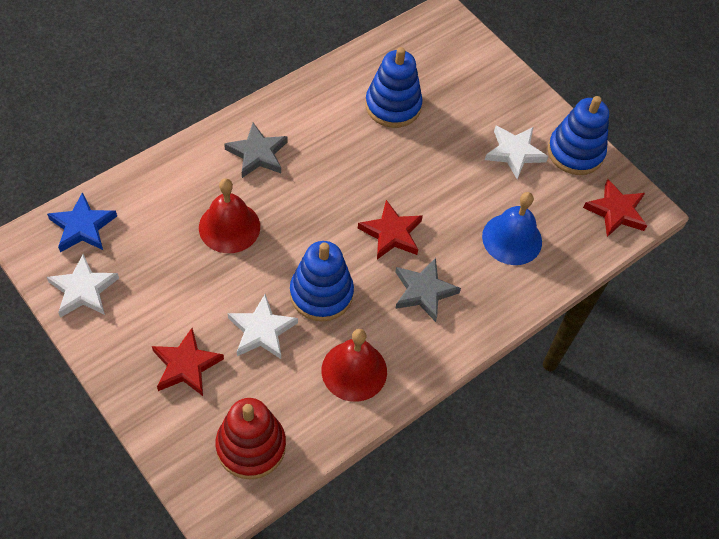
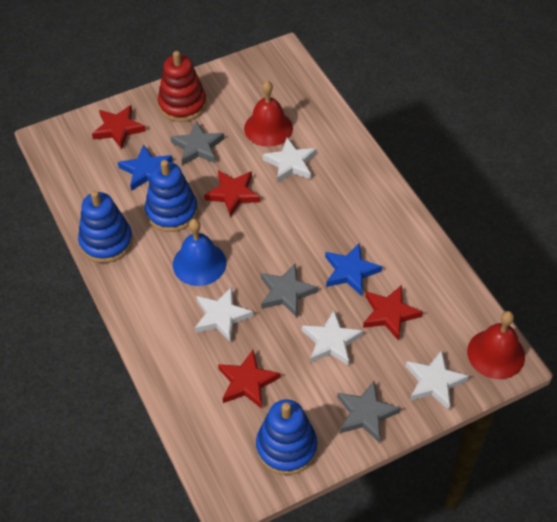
blue star: [47,192,117,252] = 1 -> [118,144,173,191] [325,243,382,296] = 2
grey star: [224,123,288,178] [395,258,461,322] = 2 -> [170,121,224,165] [261,264,318,317] [337,381,401,443] = 3
red star: [152,328,224,396] [358,200,423,259] [583,179,647,237] = 3 -> [92,105,146,149] [204,170,260,217] [218,350,280,409] [363,285,423,341] = 4
white star: [47,254,119,318] [228,294,298,359] [485,126,548,179] = 3 -> [195,287,254,342] [263,138,317,183] [302,310,363,366] [406,350,469,410] = 4

